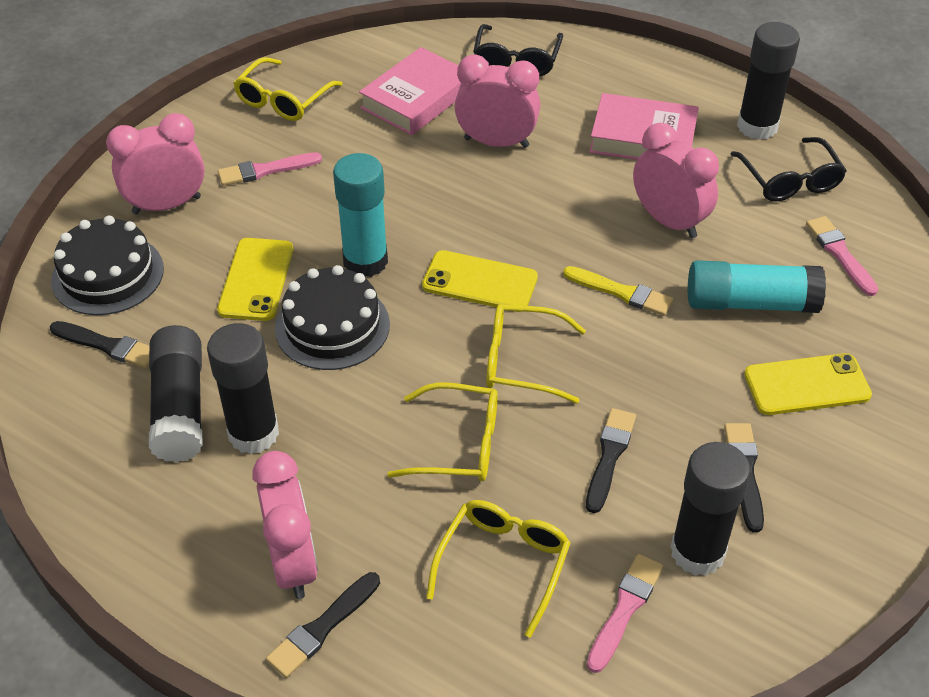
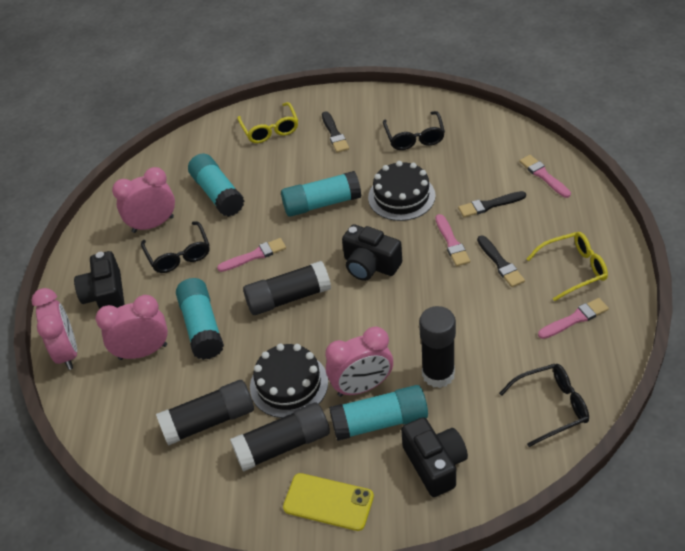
black brush: [50,321,149,368] [266,572,380,678] [586,408,636,513] [724,423,764,533] = 4 -> [322,111,349,153] [458,191,526,217] [477,235,525,287] = 3
black camera: none = 0 -> [74,251,125,309] [342,224,402,281] [401,417,468,497] = 3
black glasses: [473,24,563,76] [731,137,847,202] = 2 -> [141,221,210,273] [383,111,445,150] [499,364,589,447] = 3
pink book: [359,47,461,135] [589,93,699,160] = 2 -> none = 0
pink brush: [218,152,322,186] [587,554,663,673] [806,216,878,296] = 3 -> [217,238,286,272] [435,214,470,266] [519,155,571,198] [538,298,609,339] = 4
turquoise glue stick: [333,153,388,277] [688,260,826,313] = 2 -> [176,278,224,360] [188,154,244,217] [281,171,361,217] [329,385,428,441] = 4
yellow brush: [563,266,673,316] = 1 -> none = 0
yellow glasses: [233,57,343,121] [387,383,498,481] [426,500,571,638] [486,304,586,404] = 4 -> [237,102,298,143] [527,232,608,301] = 2
yellow phone: [217,238,293,321] [422,250,538,312] [744,353,872,415] = 3 -> [283,473,374,531] = 1

